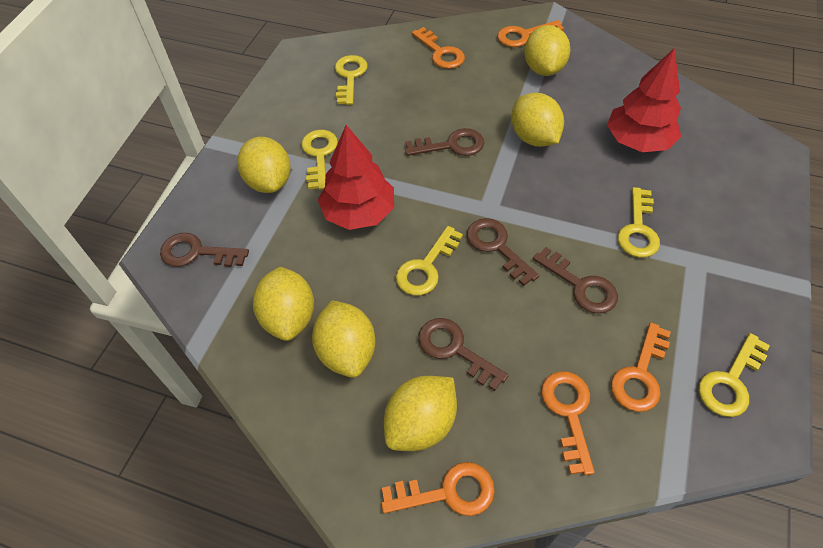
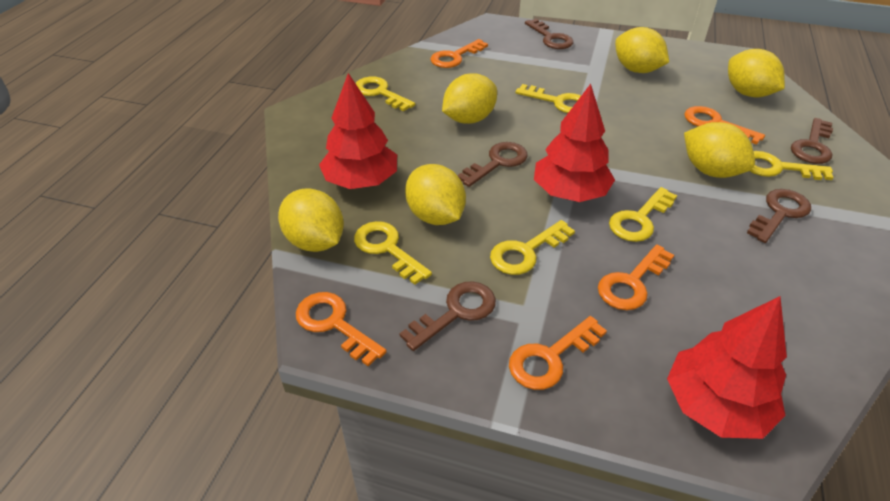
red tree: [318,125,394,230] [607,48,681,152] = 2 -> [319,73,397,189] [534,84,615,202] [667,296,787,439] = 3
yellow key: [301,130,338,190] [335,55,368,105] [396,226,463,295] [618,187,660,258] [698,333,770,417] = 5 -> [354,221,432,285] [356,77,415,111] [490,220,575,275] [515,84,581,113] [609,187,677,242] [750,151,834,180] = 6

